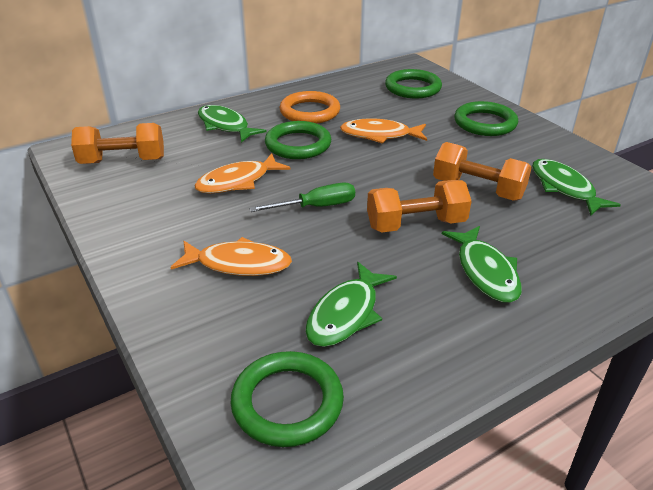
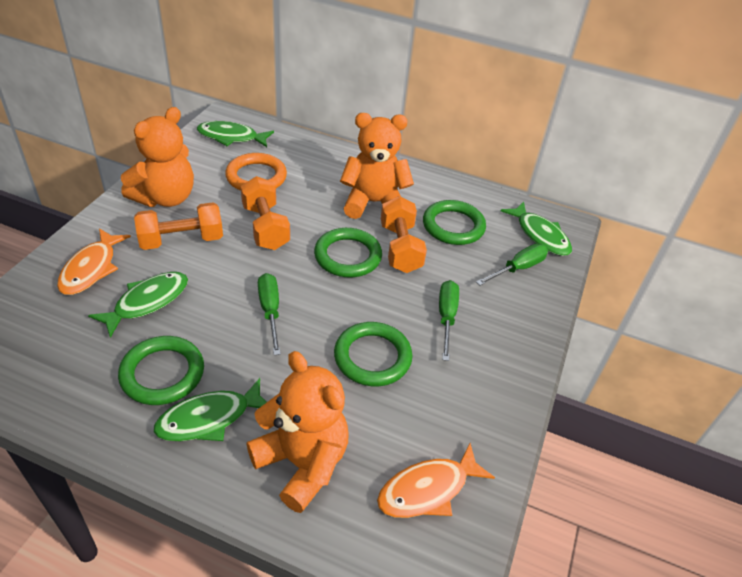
green screwdriver: [249,183,355,212] = 1 -> [258,273,281,355] [439,280,459,361] [476,244,548,286] = 3
orange fish: [170,237,292,276] [194,153,291,193] [340,119,427,144] = 3 -> [57,228,131,295] [377,443,495,518] = 2
orange teddy bear: none = 0 -> [121,107,194,207] [246,351,349,513] [340,113,414,219] = 3

